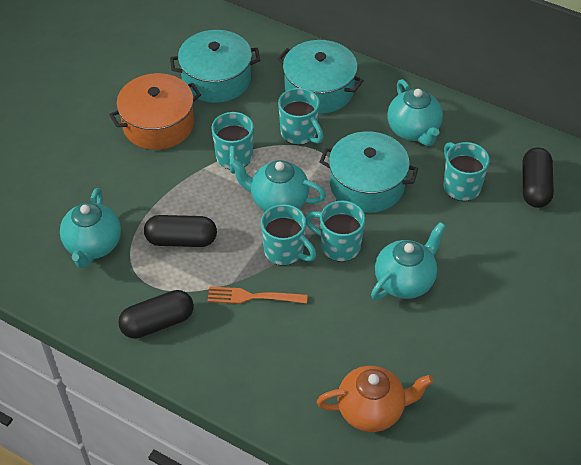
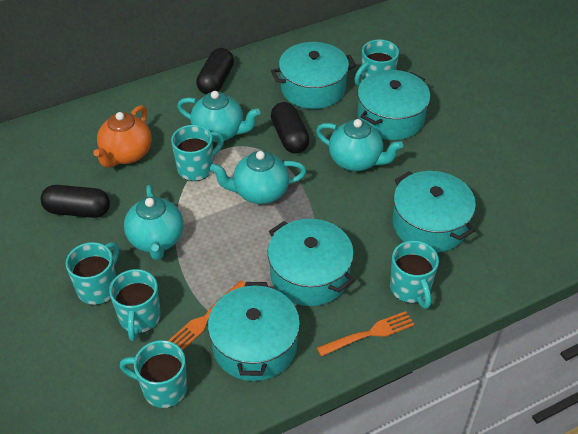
orange fork: [208,287,308,304] = 1 -> [168,280,245,350] [317,311,415,357] = 2
orange pot: [109,73,201,150] = 1 -> none = 0
turquoise mug: [211,112,254,174] [261,204,316,265] [278,88,323,145] [305,201,365,262] [443,142,490,201] = 5 -> [66,242,119,305] [109,269,161,341] [120,340,187,408] [171,125,224,181] [354,39,399,87] [390,241,439,309] = 6
turquoise pot: [170,30,260,103] [277,40,364,114] [320,131,418,213] = 3 -> [208,282,300,381] [268,219,354,306] [271,42,356,109] [358,70,430,140] [393,171,476,252] = 5

